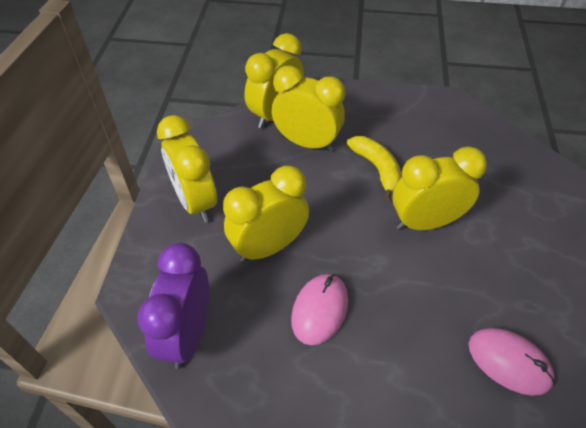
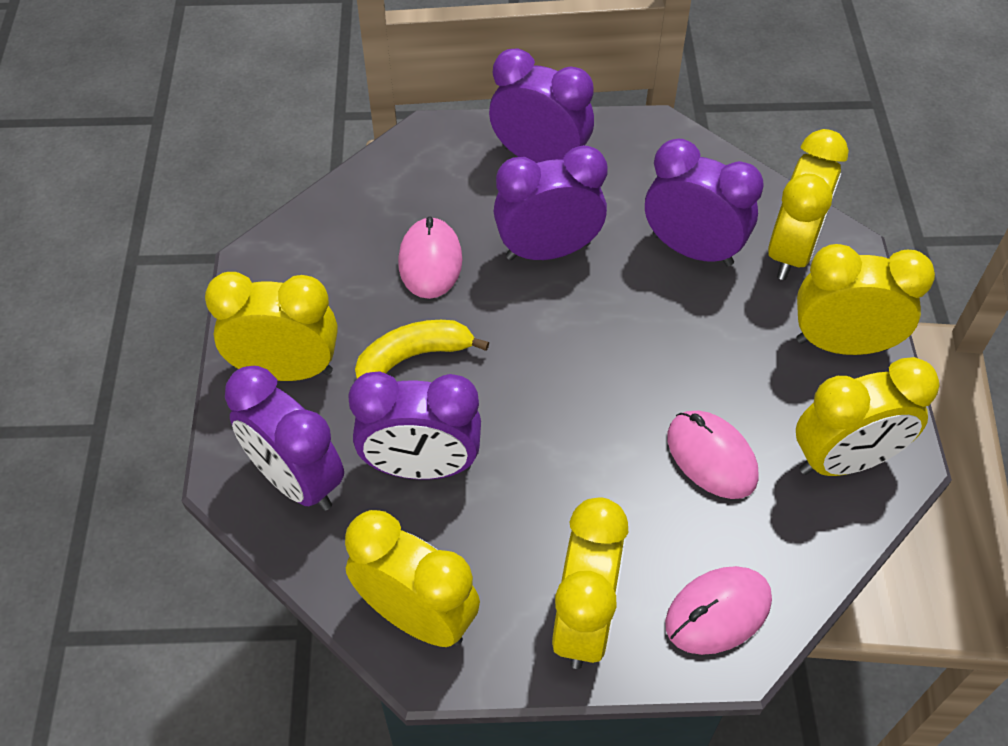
pink mouse: [291,274,348,345] [468,328,555,396] = 2 -> [398,216,462,299] [665,566,772,655] [667,410,759,499] = 3
purple clock: [137,243,209,369] = 1 -> [225,366,344,511] [348,371,481,479] [489,48,594,163] [494,145,608,260] [645,139,764,267] = 5
yellow clock: [157,115,217,223] [223,165,309,262] [244,33,304,128] [272,65,345,152] [392,146,487,230] = 5 -> [205,272,338,381] [345,510,480,647] [552,497,628,669] [768,129,849,280] [796,357,939,476] [797,244,935,355] = 6

